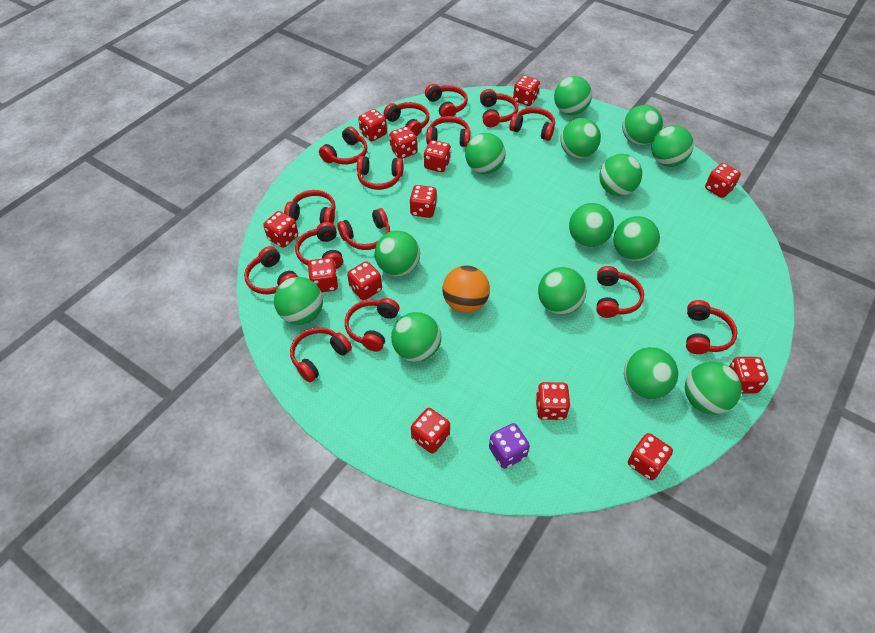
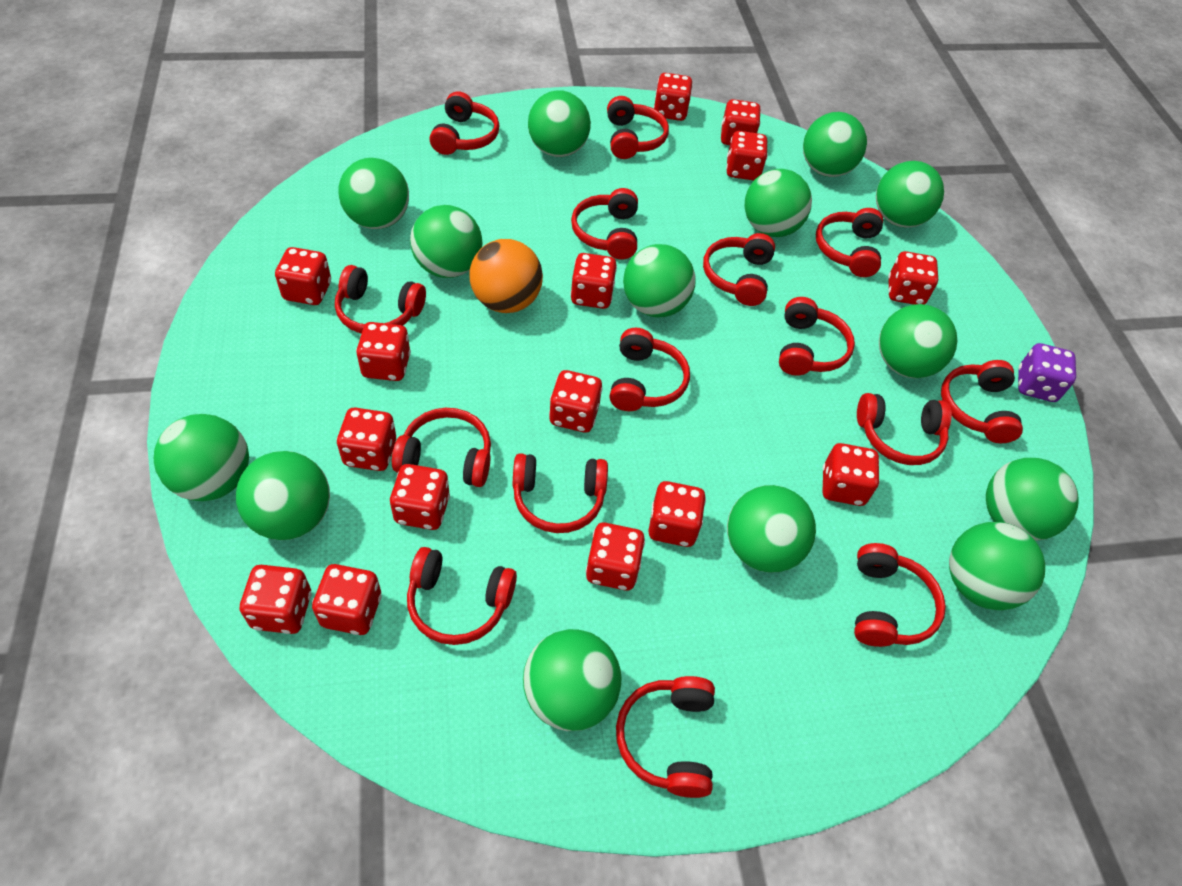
red dice: [263,211,298,248] [308,258,338,292] [347,261,382,300] [358,109,387,141] [389,127,417,159] [409,185,437,218] [411,408,450,454] [424,140,451,172] [513,75,540,106] [535,382,570,420] [628,433,673,480] [705,163,741,198] [729,357,768,393] = 13 -> [240,565,312,634] [275,247,331,305] [312,564,382,635] [337,408,396,471] [356,322,411,381] [390,464,450,530] [549,370,603,433] [570,253,617,309] [586,523,645,591] [648,481,706,547] [653,73,693,121] [721,99,761,145] [726,131,768,181] [823,443,880,506] [888,251,938,305] = 15

